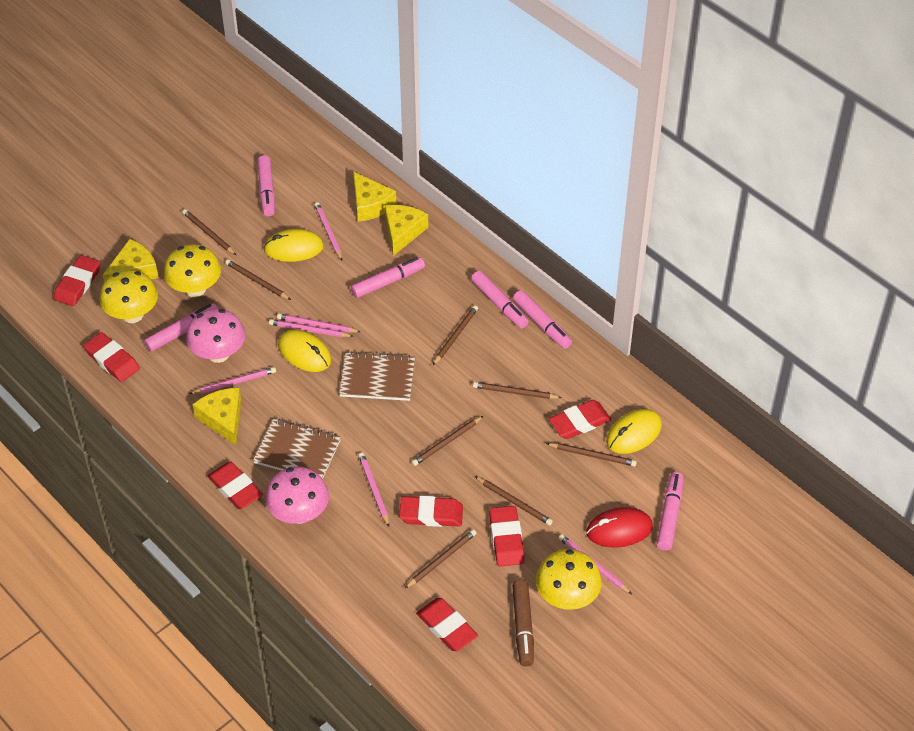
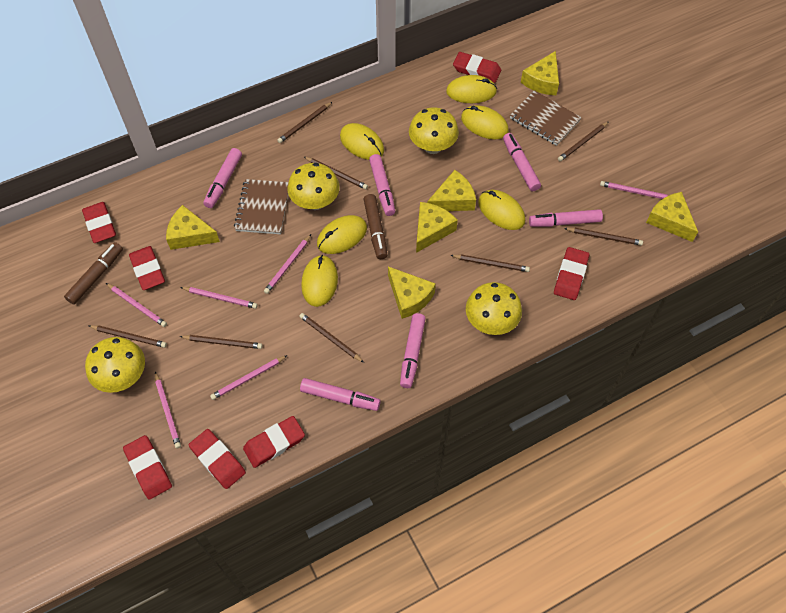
brown marker: [512,580,534,667] = 1 -> [64,242,123,305] [363,194,387,259] = 2
pink mushroom: [186,309,245,363] [265,467,329,524] = 2 -> none = 0
red mouse: [586,507,653,548] = 1 -> none = 0
yellow cheese: [103,239,159,282] [193,388,241,446] [353,172,397,222] [385,205,428,256] = 4 -> [166,205,220,250] [388,267,436,319] [416,202,458,253] [427,170,476,211] [521,51,559,95] [646,192,698,242] = 6
yellow mouse: [263,229,324,262] [278,329,331,372] [606,409,662,454] = 3 -> [301,255,338,307] [317,215,367,254] [340,123,384,160] [446,75,497,103] [461,105,509,139] [478,190,525,230] = 6
yellow mushroom: [100,270,158,323] [164,244,221,297] [536,549,602,610] = 3 -> [85,337,145,393] [288,163,340,210] [409,107,459,154] [466,282,522,335] = 4

